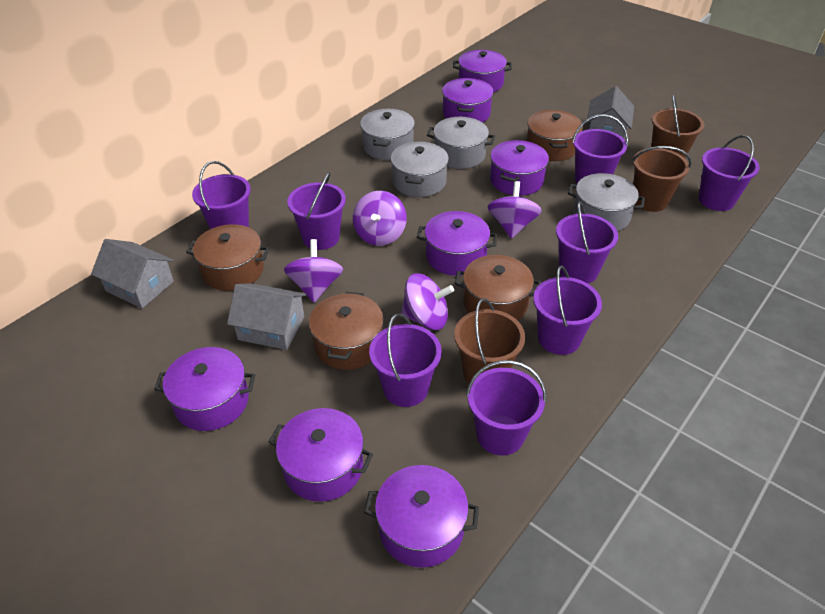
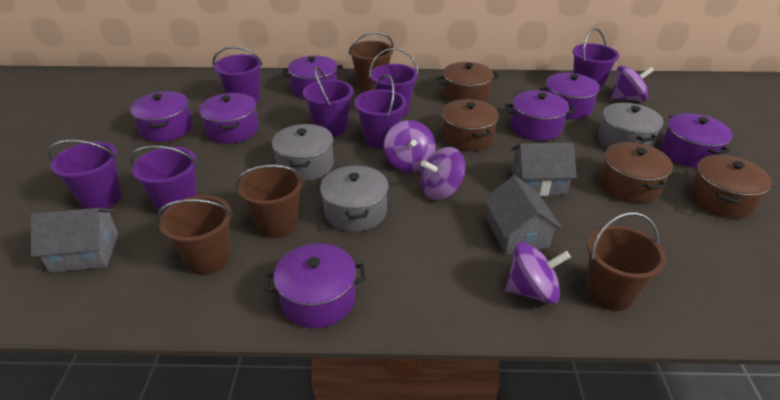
brown bucket: [454,298,525,384] [632,146,692,212] [651,94,704,158] = 3 -> [157,195,233,275] [236,164,304,238] [349,32,393,91] [586,212,667,311] = 4
grey pot: [360,109,415,160] [391,142,449,197] [427,117,495,169] [568,173,645,231] = 4 -> [272,124,334,181] [320,165,389,232] [598,103,664,148] = 3
purple bucket: [192,161,251,229] [287,172,346,250] [369,313,442,407] [466,360,546,455] [533,265,602,355] [556,201,618,283] [572,114,628,184] [699,135,760,211] = 8 -> [48,140,122,209] [130,145,198,215] [213,46,263,103] [303,66,353,137] [354,74,407,149] [369,48,419,117] [573,28,619,93] = 7

